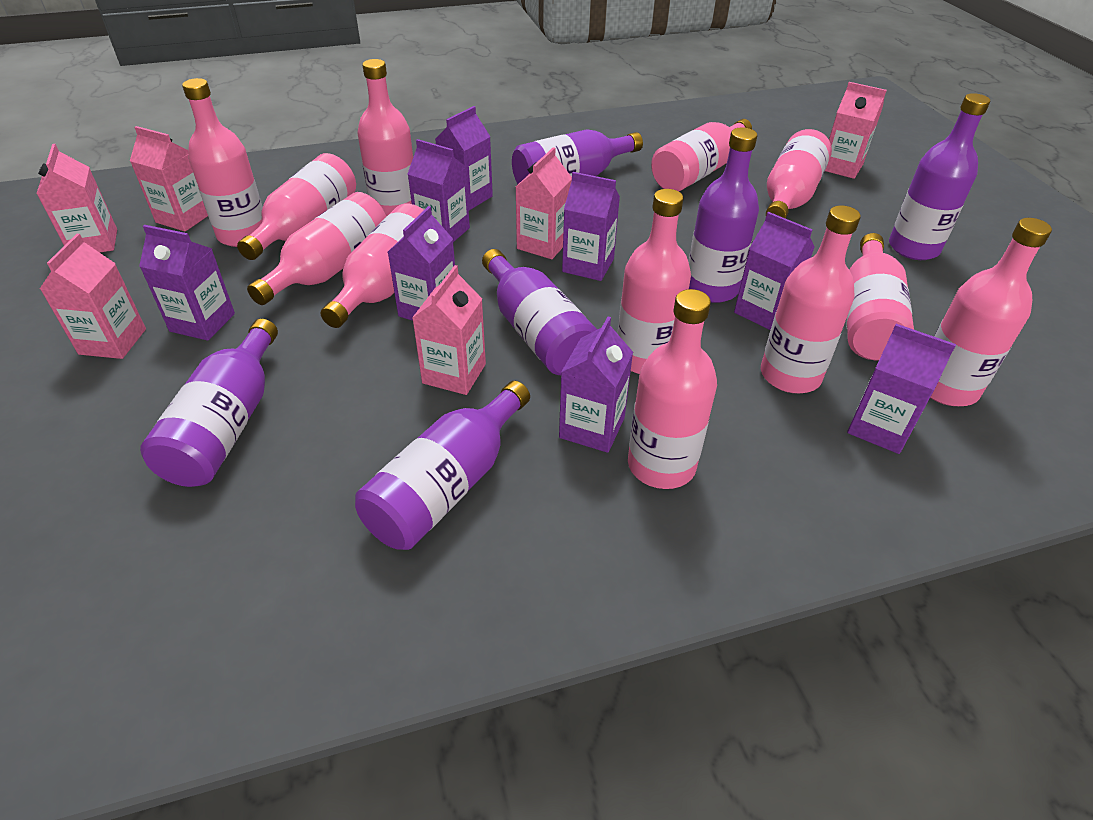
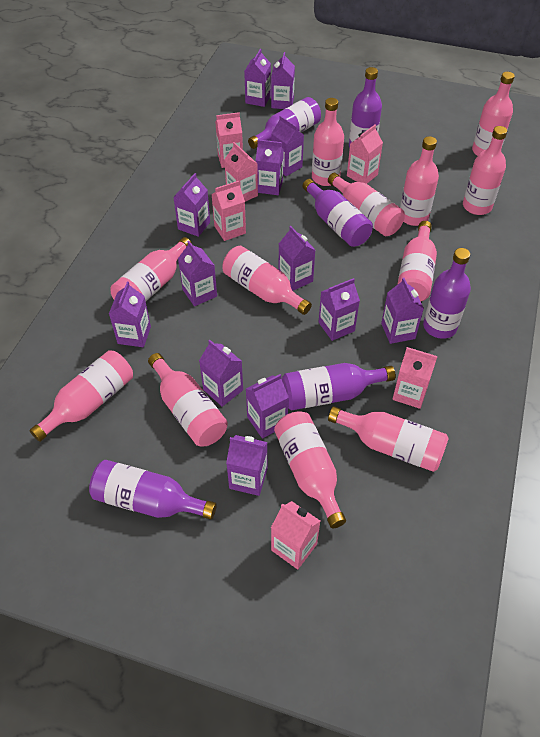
purple carton: [139,225,235,341] [388,206,455,321] [408,139,470,242] [435,106,493,210] [559,317,633,453] [562,172,620,281] [734,212,814,330] [847,324,956,454] = 8 -> [109,282,151,347] [173,173,210,237] [178,241,217,306] [199,340,243,407] [226,435,267,496] [244,49,271,107] [246,374,289,438] [256,139,284,195] [271,52,295,109] [271,115,304,176] [278,226,315,291] [319,278,360,341] [381,278,424,344] = 13

